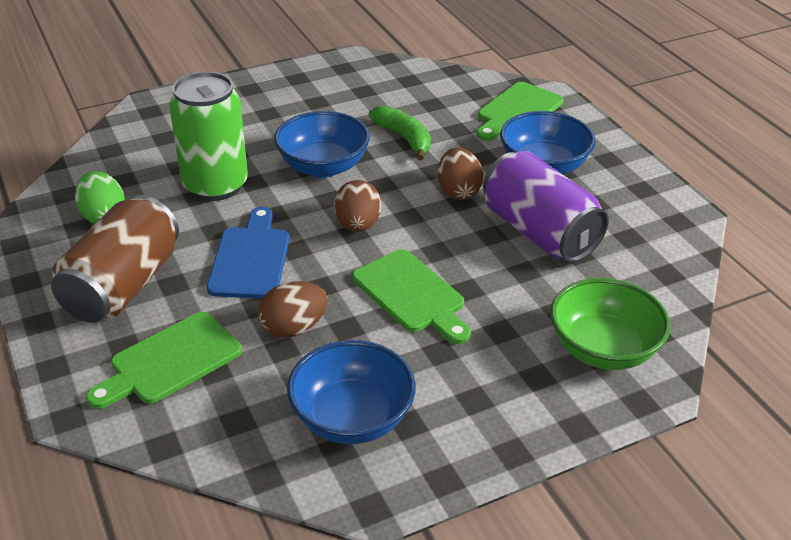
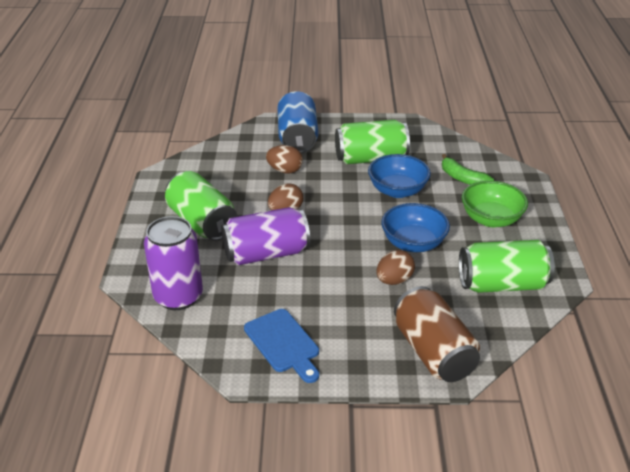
blue bowl: [274,111,370,178] [287,340,416,444] [500,111,595,174] = 3 -> [368,154,431,198] [381,203,450,252] = 2
blue can: none = 0 -> [277,91,318,153] = 1
green can: [169,72,248,201] = 1 -> [165,171,237,241] [335,120,410,164] [459,240,555,293] = 3
green cutting board: [86,312,242,409] [353,249,471,344] [477,82,563,141] = 3 -> none = 0
green egg: [75,171,125,224] = 1 -> none = 0
purple can: [483,151,609,262] = 1 -> [144,216,203,310] [221,207,310,265] = 2

